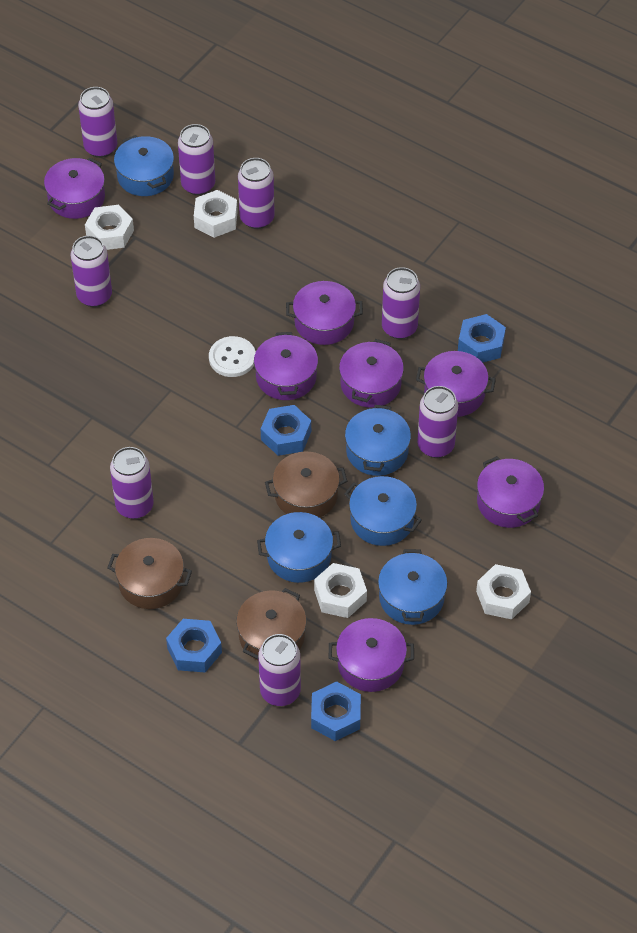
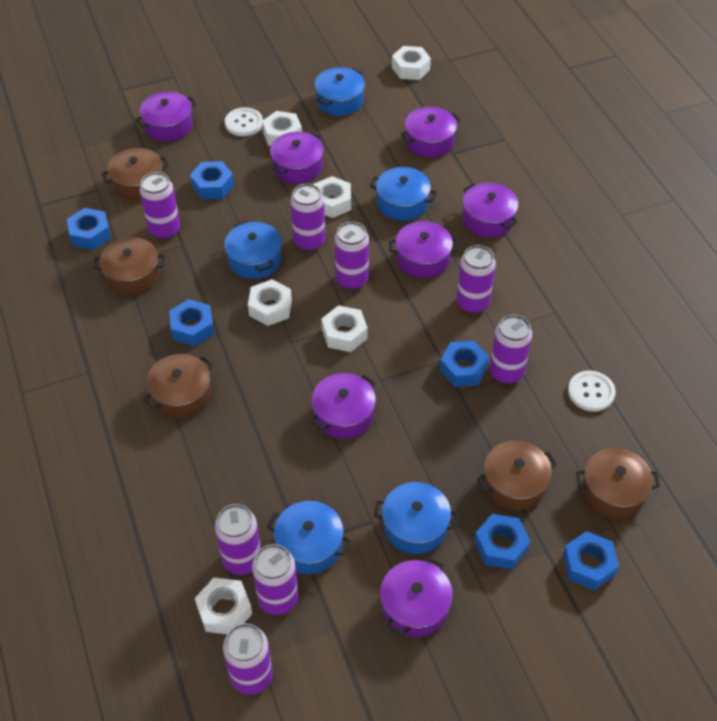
blue nut: [166,619,222,672] [261,405,311,456] [311,681,361,741] [458,314,506,363] = 4 -> [67,208,111,250] [169,299,214,346] [190,161,234,199] [440,341,489,387] [474,514,531,569] [563,531,619,590] = 6
brown pot: [107,538,192,609] [236,588,306,661] [265,451,347,518] = 3 -> [94,237,165,295] [102,148,169,201] [144,354,213,419] [477,441,557,510] [576,448,660,518] = 5
white button: [209,336,256,377] = 1 -> [225,107,263,136] [568,371,615,412] = 2
white nut: [85,205,134,250] [194,190,238,238] [314,563,367,618] [476,564,531,619] = 4 -> [195,578,252,634] [248,279,292,326] [262,111,302,146] [313,176,351,218] [322,305,368,352] [392,46,431,80] = 6

